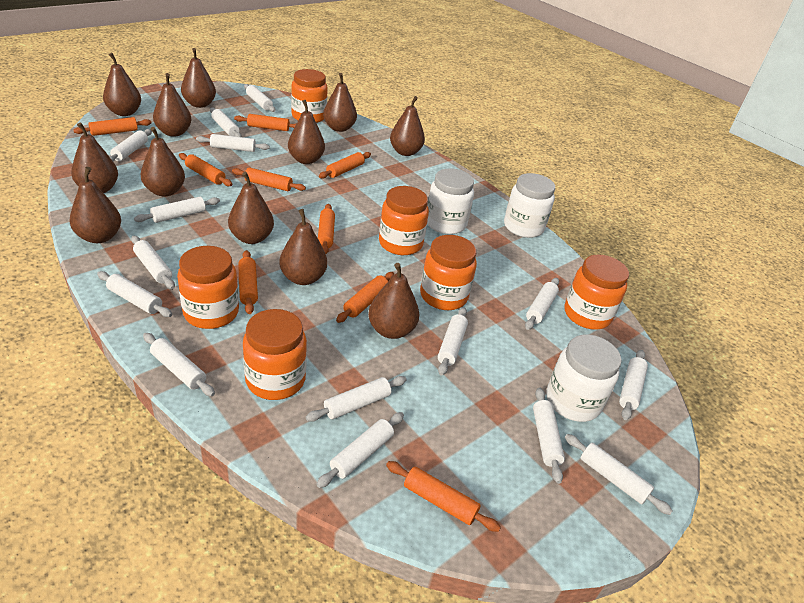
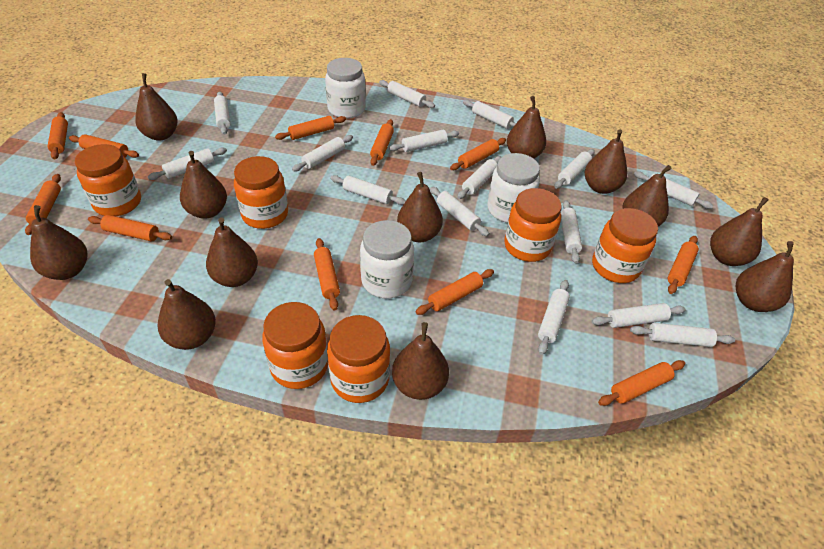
orange rolling pin: [73,117,151,136] [179,153,232,186] [232,167,306,191] [234,114,297,131] [238,250,258,314] [318,204,335,254] [319,152,371,179] [336,272,394,323] [386,461,501,532] = 9 -> [25,174,61,235] [47,112,68,159] [69,134,139,158] [88,215,172,242] [275,116,346,140] [314,238,340,311] [370,119,394,166] [415,269,494,315] [450,138,506,170] [598,360,685,406] [668,236,699,294] = 11

